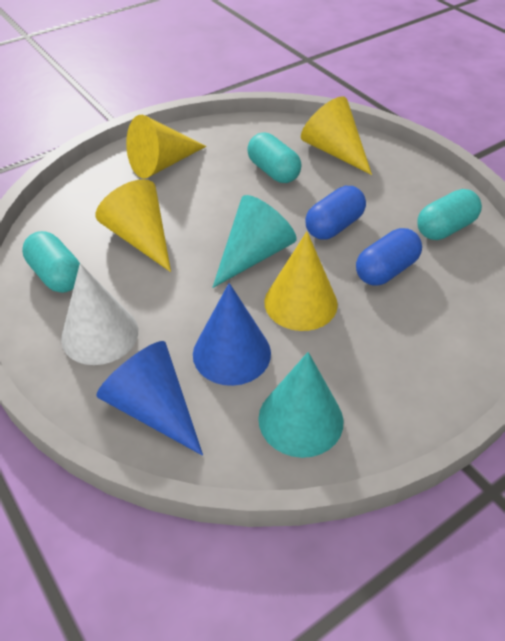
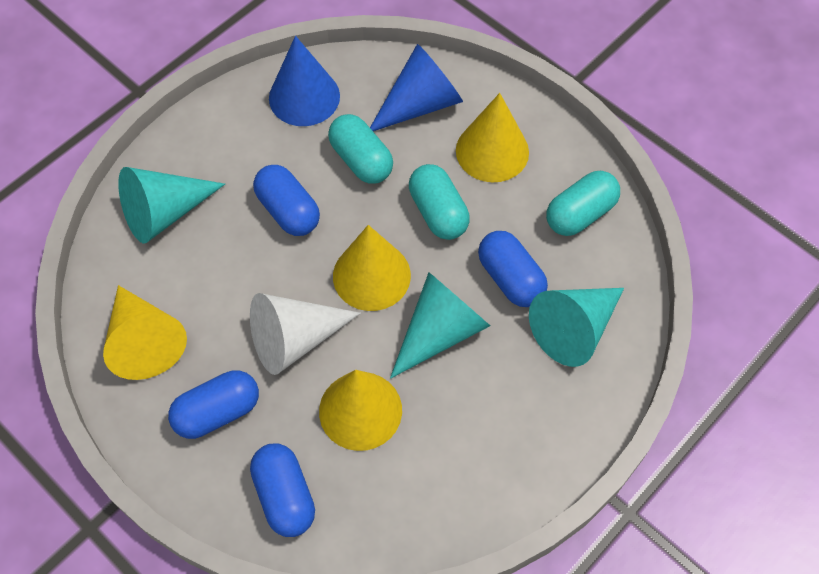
blue capsule: [305,186,366,240] [356,228,422,286] = 2 -> [168,370,259,439] [250,443,315,537] [253,165,320,236] [478,231,548,307] = 4
turquoise cone: [212,195,296,288] [258,352,344,458] = 2 -> [118,167,225,243] [390,272,490,379] [529,288,624,367] = 3

